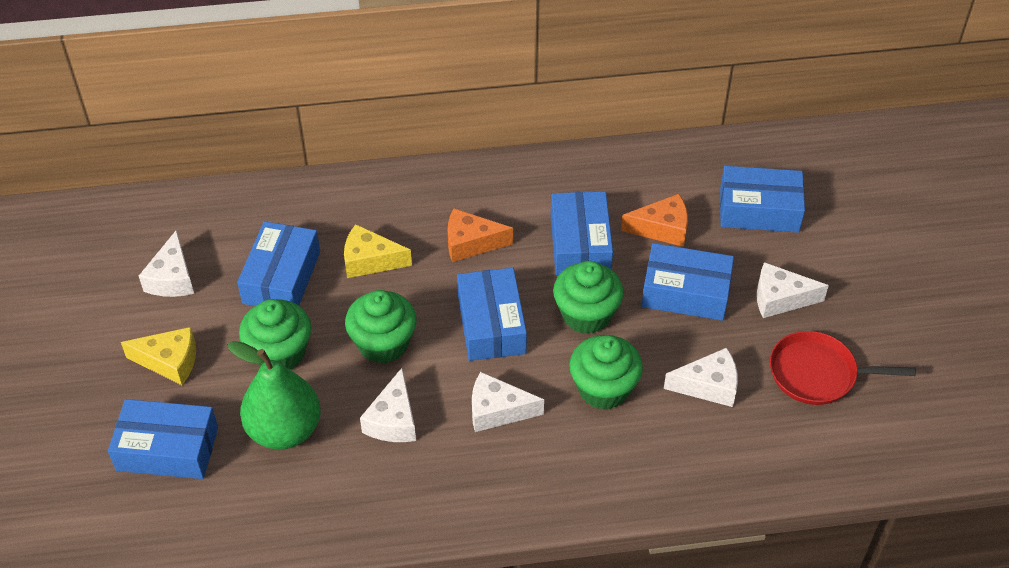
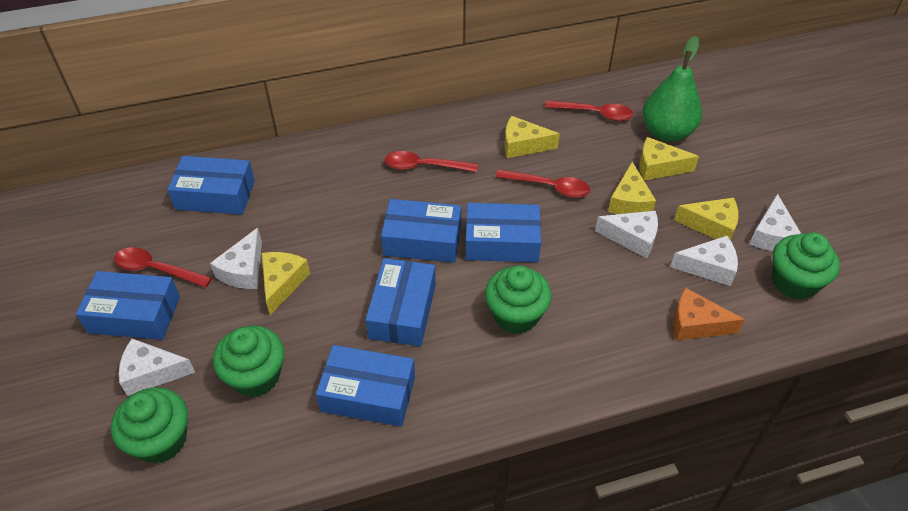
orange cheese: [448,209,513,262] [621,194,688,247] = 2 -> [673,288,745,340] = 1
red pan: [770,331,916,405] = 1 -> none = 0
red spoon: none = 0 -> [114,247,212,288] [385,151,478,172] [496,169,590,198] [545,100,634,121] = 4
yellow cheese: [121,327,196,385] [344,224,412,278] = 2 -> [262,252,310,315] [504,116,560,158] [608,162,656,214] [639,137,699,180] [674,198,739,240] = 5

